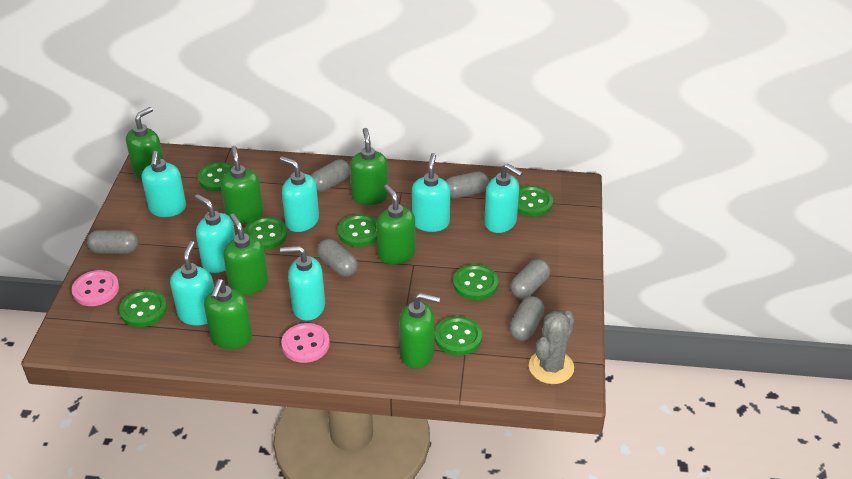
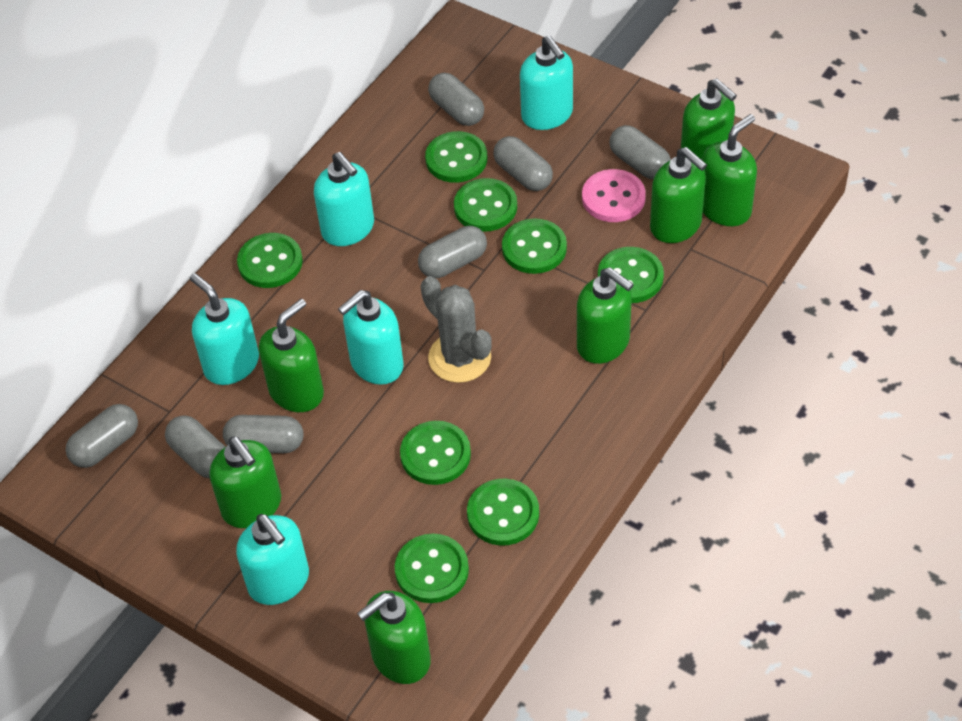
green button: [119,290,167,327] [198,162,234,192] [244,217,287,250] [338,214,377,247] [435,316,482,356] [453,264,498,300] [518,186,553,217] = 7 -> [237,233,303,288] [395,534,469,603] [400,421,471,485] [425,131,487,183] [454,178,517,232] [467,479,539,546] [502,218,567,274] [598,247,664,303] = 8
grey capsule: [87,230,138,254] [311,159,350,192] [317,239,358,277] [446,172,489,198] [509,296,545,341] [510,259,550,299] = 6 -> [66,404,138,468] [165,415,225,478] [223,415,303,453] [418,226,487,278] [428,73,484,126] [493,136,553,191] [610,125,671,179] = 7
pink button: [72,270,119,306] [281,323,330,363] = 2 -> [582,169,646,222] = 1
turquoise soap dispenser: [142,151,186,217] [170,241,214,325] [195,194,235,273] [280,156,319,232] [280,246,325,321] [412,153,450,232] [484,163,523,233] = 7 -> [190,273,259,385] [236,514,309,605] [314,152,374,246] [338,290,404,385] [520,36,573,130] = 5

